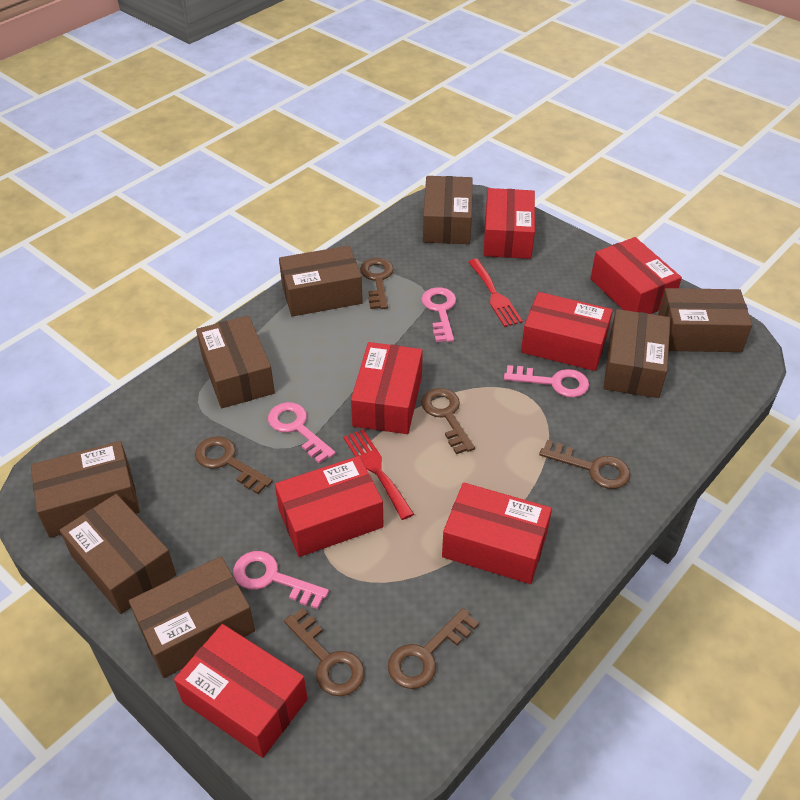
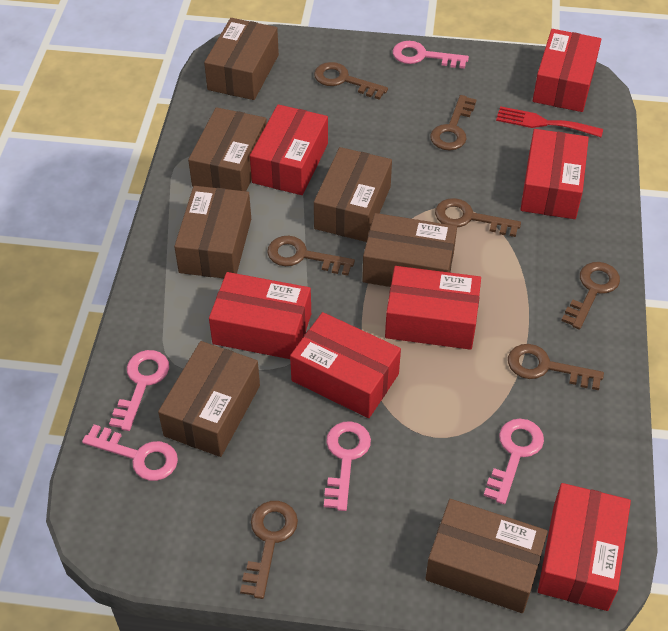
brown box: [31,441,140,538] [60,494,176,614] [129,556,255,678] [196,315,275,408] [279,246,363,317] [423,176,472,244] [604,309,670,398] [658,288,752,352] = 8 -> [158,341,260,457] [174,186,251,278] [188,107,267,191] [204,18,279,100] [314,147,392,242] [362,213,457,287] [425,499,548,613] = 7
brown key: [195,436,273,494] [284,608,365,696] [360,258,394,309] [388,608,479,689] [421,388,475,454] [539,440,630,489] = 6 -> [240,501,298,599] [267,236,355,276] [314,62,388,100] [430,95,477,150] [435,198,521,237] [508,344,604,390] [561,262,620,329] = 7
pink key: [233,551,329,609] [268,402,335,463] [422,287,456,342] [504,365,589,398] = 4 -> [82,424,178,481] [109,350,169,431] [324,421,371,511] [393,41,469,69] [484,419,544,504] = 5
red fork: [343,429,414,520] [468,259,523,327] = 2 -> [496,106,603,137] = 1

